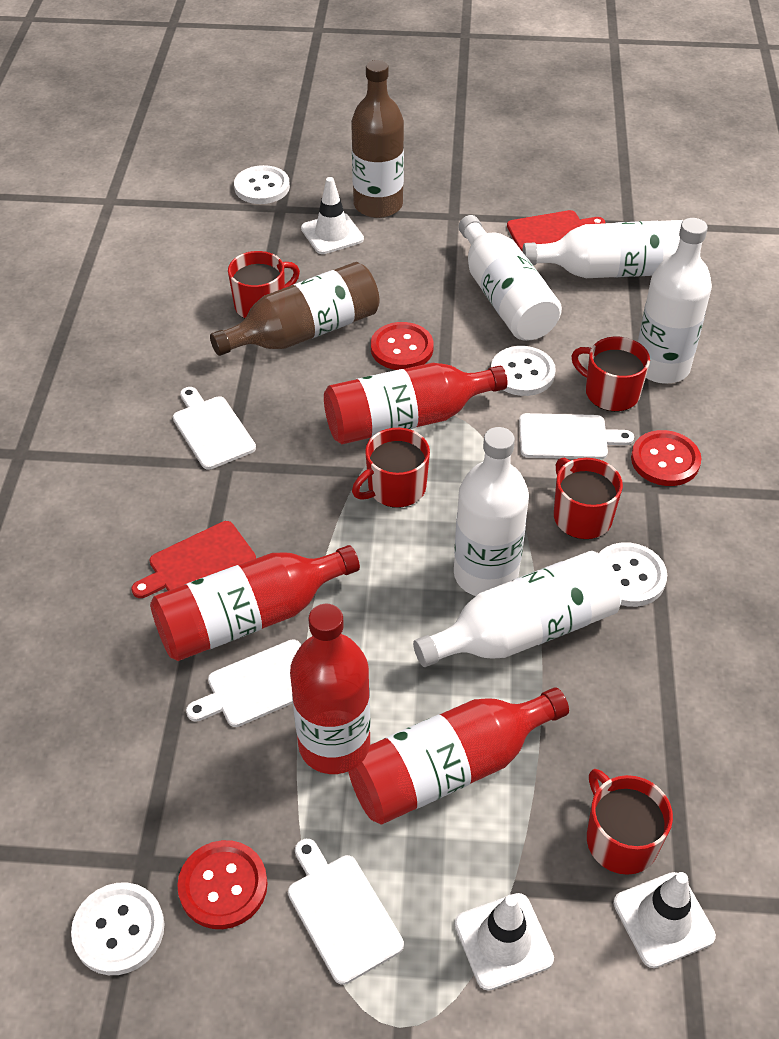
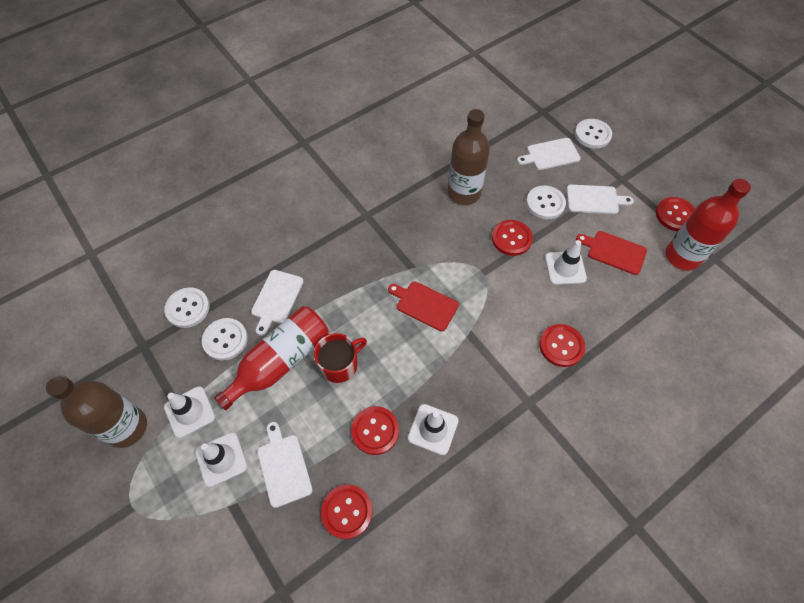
red bottle: [150,545,360,661] [290,604,370,774] [324,363,508,444] [348,687,569,824] = 4 -> [214,306,329,410] [666,179,751,271] = 2
red button: [177,840,267,929] [371,322,434,370] [631,430,701,486] = 3 -> [321,485,372,539] [351,406,399,455] [492,220,533,256] [539,324,585,367] [656,197,695,231] = 5
red mug: [228,251,300,318] [352,428,430,508] [554,458,623,539] [571,336,650,412] [587,769,673,875] = 5 -> [314,333,367,383] = 1
white bottle: [413,551,622,667] [454,427,529,596] [459,215,562,341] [522,220,684,278] [638,218,712,384] = 5 -> none = 0
white traffic cone: [301,177,364,254] [455,893,554,991] [614,872,716,968] = 3 -> [164,386,215,438] [195,432,247,487] [408,404,459,455] [545,240,587,285] = 4

